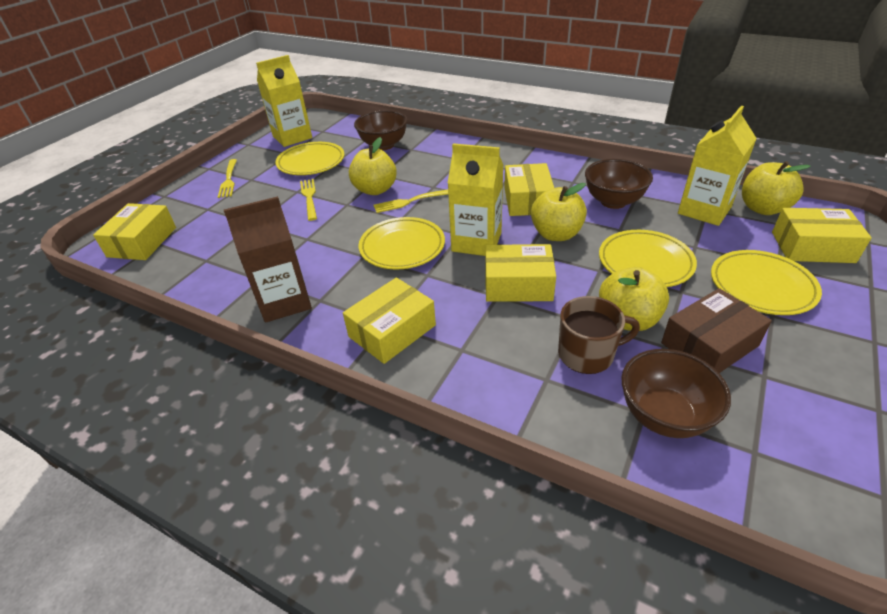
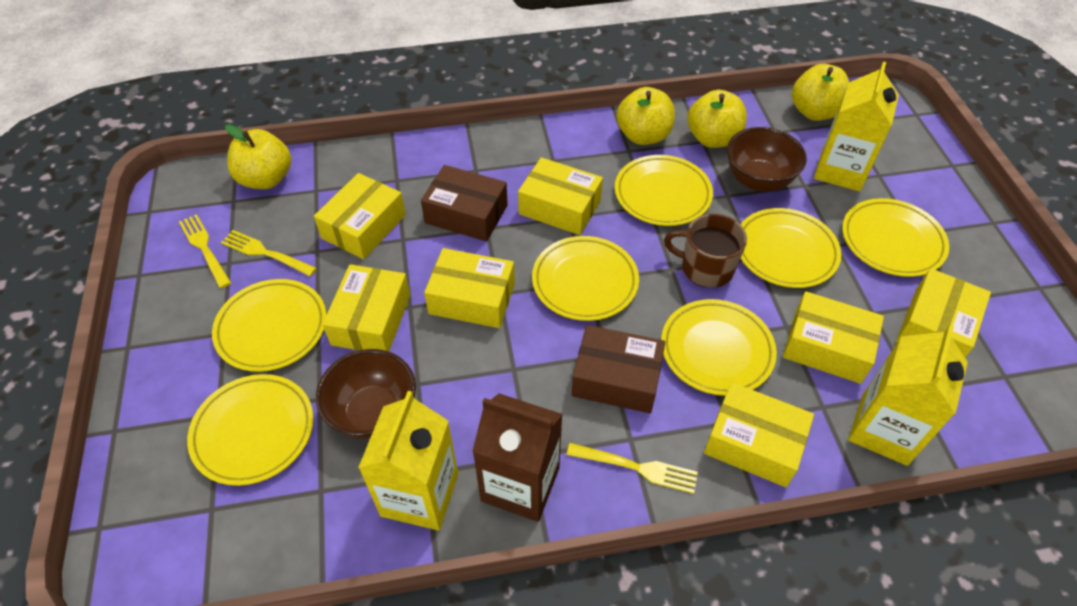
brown bowl: [354,110,408,150] [585,159,653,209] [621,349,731,438] = 3 -> [316,349,416,439] [727,127,807,192] = 2
brown box: [661,288,772,373] = 1 -> [421,165,508,242] [572,325,665,413] = 2
yellow box: [93,203,176,260] [343,278,436,364] [485,244,556,302] [504,163,554,216] [772,208,872,263] = 5 -> [314,173,406,259] [323,264,410,352] [424,248,515,328] [518,157,603,235] [704,382,814,487] [783,291,884,384] [896,268,991,357] = 7
yellow plate: [275,142,344,175] [358,217,445,270] [599,230,697,287] [711,250,822,315] = 4 -> [187,374,314,486] [212,279,327,372] [532,236,639,321] [615,155,713,226] [661,299,777,396] [741,208,841,288] [842,198,949,277] = 7

